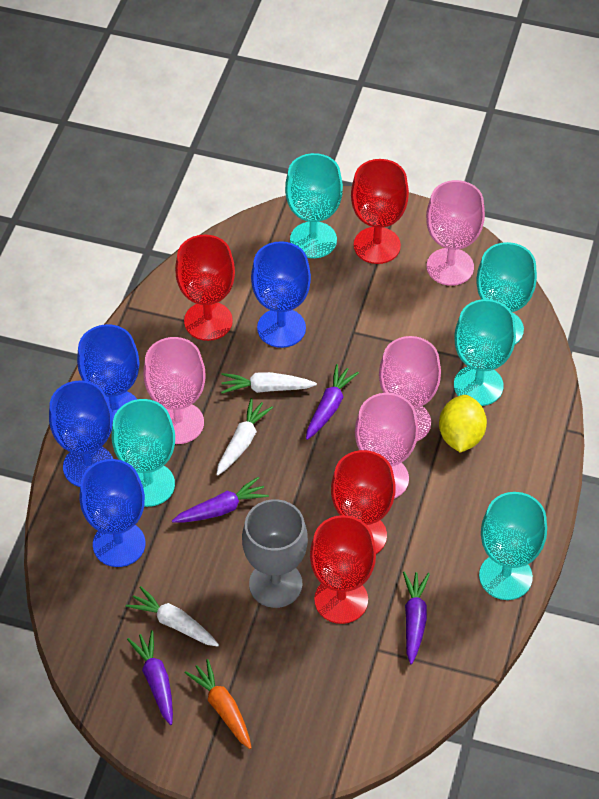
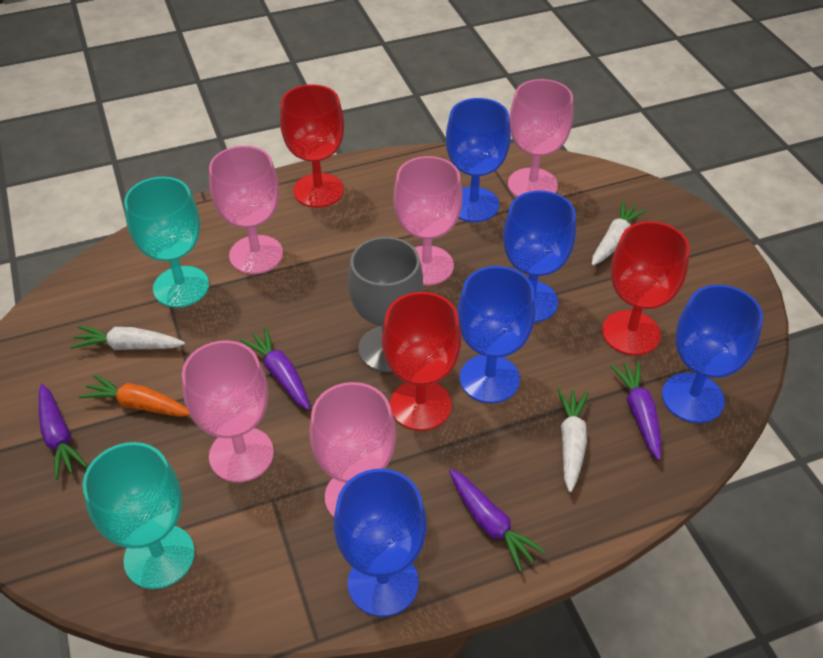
blue goblet: [49,380,113,487] [77,324,139,431] [79,459,146,567] [251,241,311,348] = 4 -> [334,469,427,617] [446,98,511,222] [458,266,536,403] [503,191,576,322] [662,285,763,423] = 5
pink goblet: [143,337,205,444] [355,393,418,498] [379,336,441,441] [426,180,485,286] = 4 -> [182,340,274,482] [209,146,283,274] [310,382,396,517] [393,156,462,285] [508,79,573,197] = 5
red goblet: [175,235,235,341] [310,515,376,624] [331,450,395,554] [351,159,409,264] = 4 -> [280,84,344,208] [382,292,461,431] [602,221,690,355] = 3
turquoise goblet: [112,399,175,507] [285,153,343,258] [454,299,516,406] [476,242,537,344] [479,492,547,600] = 5 -> [83,442,195,589] [124,177,209,308] = 2
yellow lemon: [439,395,487,453] = 1 -> none = 0

